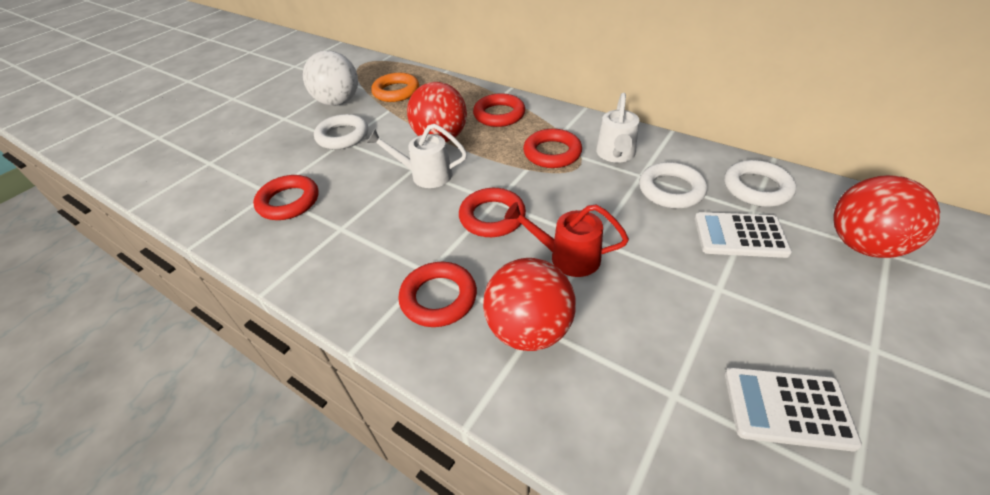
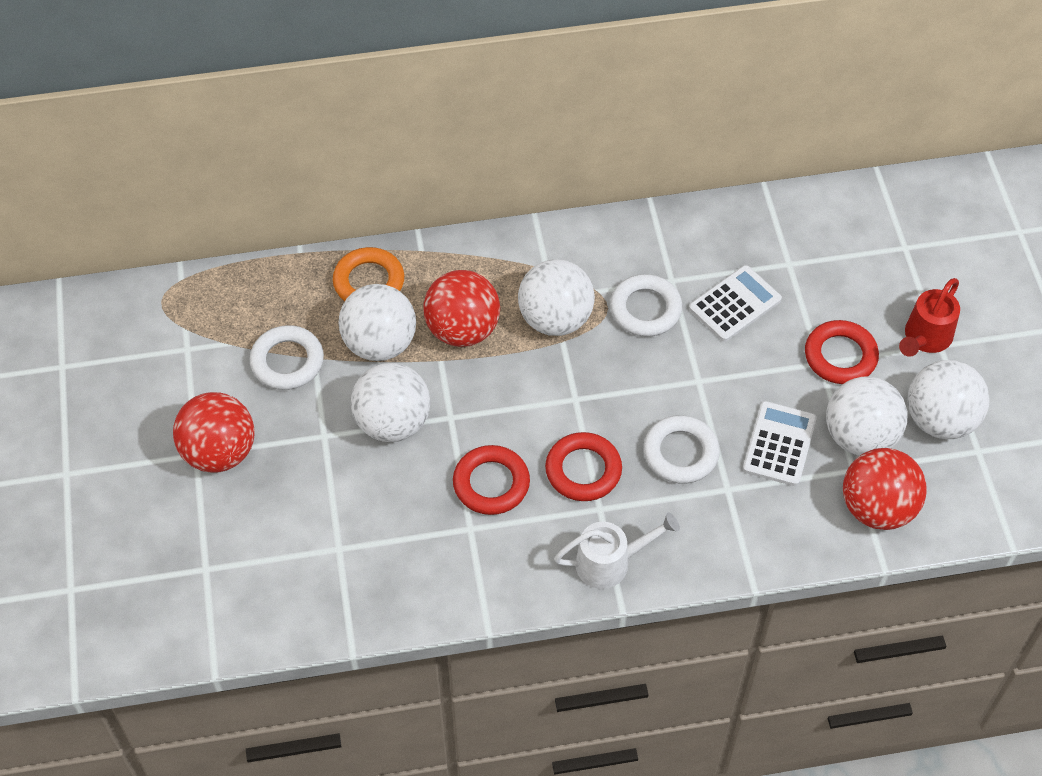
red ring: [253,175,318,220] [398,262,477,327] [459,188,526,237] [473,93,525,127] [523,129,582,168] = 5 -> [453,445,530,515] [545,432,622,501] [805,320,879,384] = 3
white ball: [303,50,358,106] = 1 -> [338,284,416,361] [351,363,431,442] [518,259,595,336] [826,376,907,456] [907,360,989,439] = 5
white watering can: [367,124,467,188] [596,93,639,163] = 2 -> [554,512,680,589] = 1

